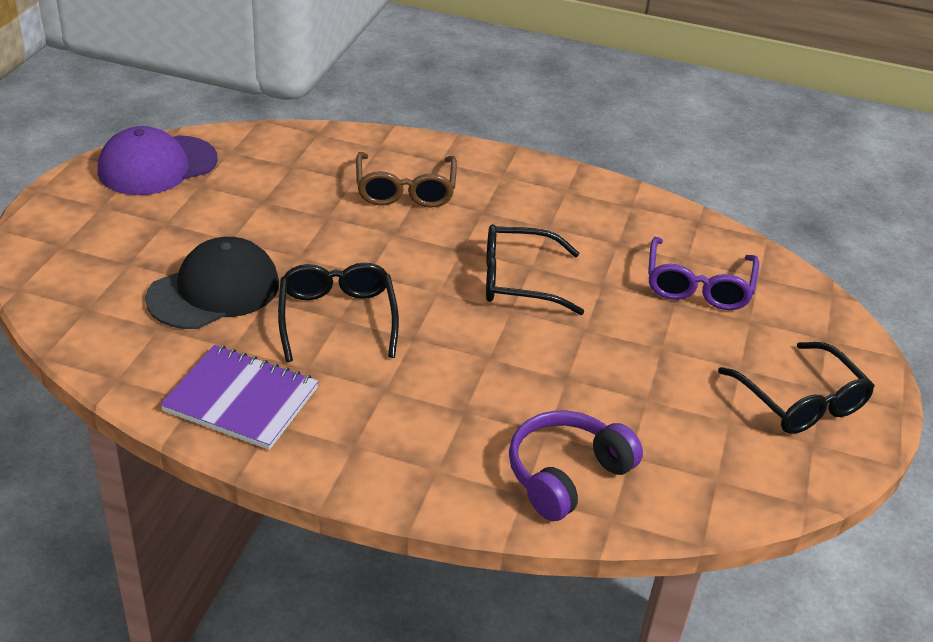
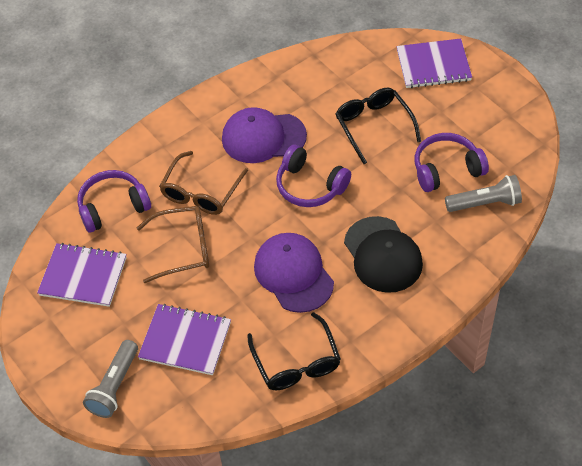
black glasses: [278,263,399,362] [486,224,584,315] [718,342,875,434] = 3 -> [247,312,341,390] [336,88,421,164] = 2
brown glasses: [356,152,457,208] = 1 -> [137,206,209,283] [159,151,248,215] = 2
grey flashlight: none = 0 -> [83,340,138,418] [445,175,522,212] = 2
purple cap: [98,126,218,195] = 1 -> [222,107,307,163] [254,233,334,313] = 2
purple glasses: [648,237,759,310] = 1 -> none = 0
purple headphones: [509,411,643,521] = 1 -> [77,170,151,233] [276,145,351,207] [415,133,489,192] = 3
purple notebook: [160,345,319,450] = 1 -> [37,243,127,307] [138,304,231,375] [397,38,472,88] = 3

